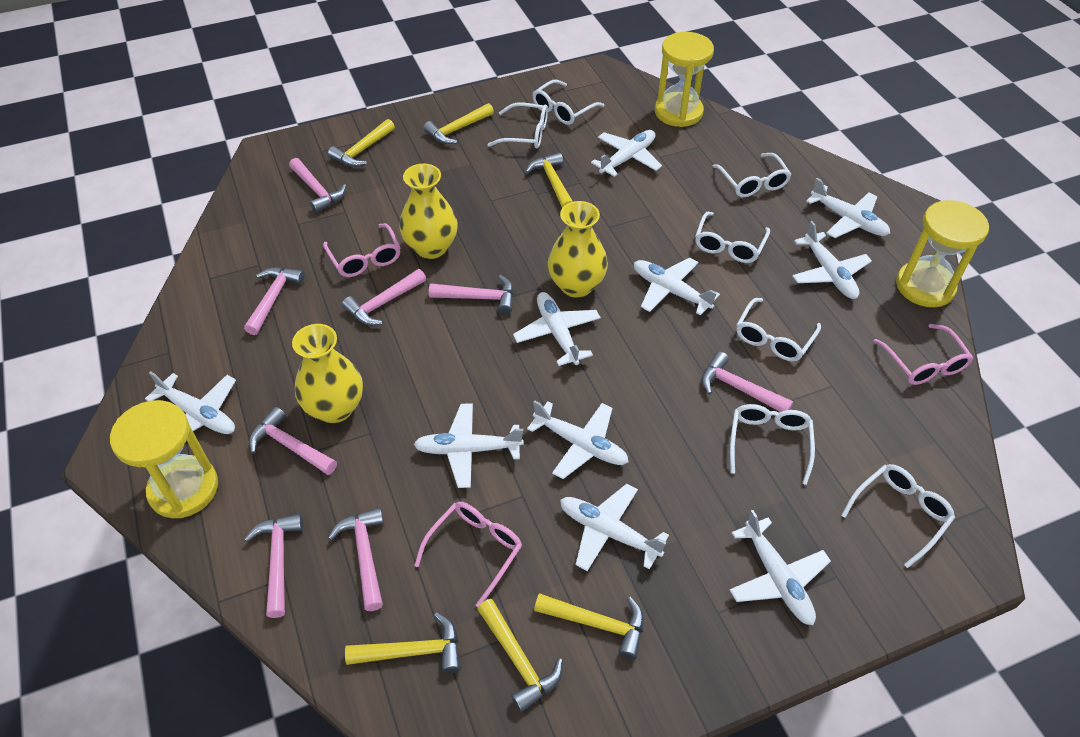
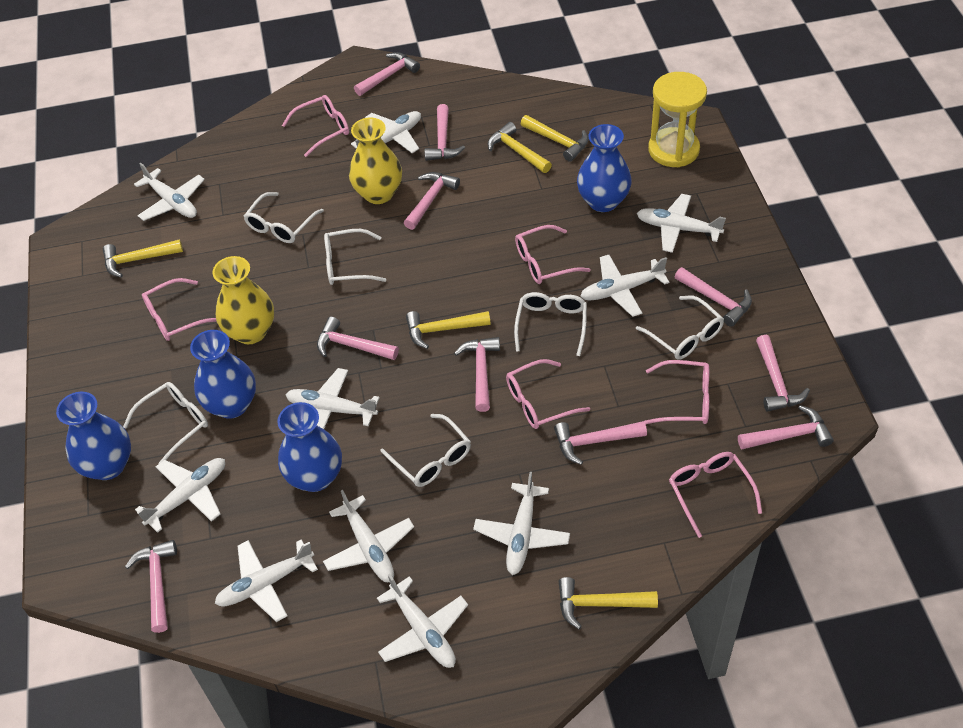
blue vase: none = 0 -> [56,392,131,480] [190,330,256,419] [277,402,342,492] [577,124,632,212] = 4
pink glasses: [323,223,401,277] [414,502,522,608] [874,324,973,385] = 3 -> [142,278,217,341] [282,95,349,157] [506,359,590,429] [515,225,591,284] [644,360,709,424] [669,452,762,538] = 6
pink hammer: [244,267,305,335] [244,514,303,618] [249,407,337,475] [289,158,346,213] [328,507,384,611] [342,269,426,326] [429,275,514,314] [701,351,793,412] = 8 -> [125,540,177,633] [317,317,399,360] [354,52,420,96] [404,172,460,230] [425,104,465,161] [454,337,500,412] [554,421,647,465] [675,267,752,327] [738,405,834,449] [756,335,810,412] = 10
white glasses: [487,103,548,148] [532,80,604,125] [695,212,770,263] [712,153,792,197] [730,404,815,485] [736,298,821,361] [841,464,955,568] = 7 -> [123,382,208,464] [244,192,324,243] [324,229,386,285] [380,414,471,487] [514,292,587,356] [636,295,724,360] = 6
yellow hammer: [328,119,395,167] [345,612,461,673] [423,103,494,144] [477,599,563,712] [525,153,573,208] [534,593,644,660] = 6 -> [103,239,183,277] [406,311,491,349] [488,122,552,173] [521,115,589,162] [559,577,658,629] = 5
yellow hourglass: [110,400,218,518] [655,32,714,127] [896,200,989,307] = 3 -> [648,72,707,167] = 1
yellow vase: [292,324,363,423] [400,164,458,259] [548,201,608,298] = 3 -> [212,256,274,344] [349,118,402,204] = 2

